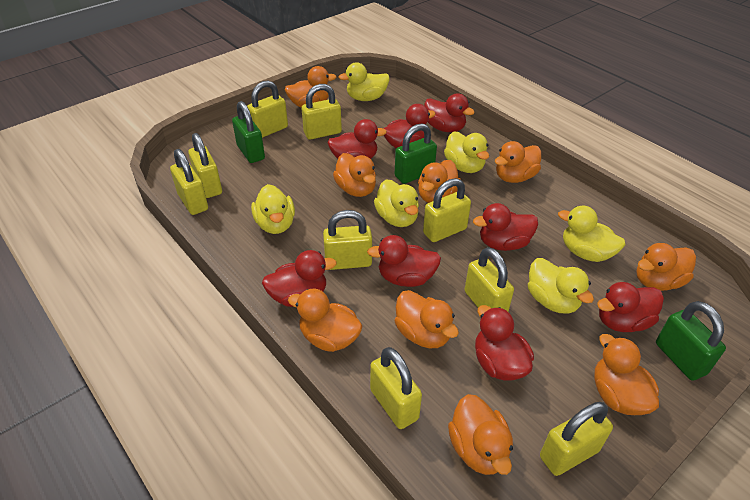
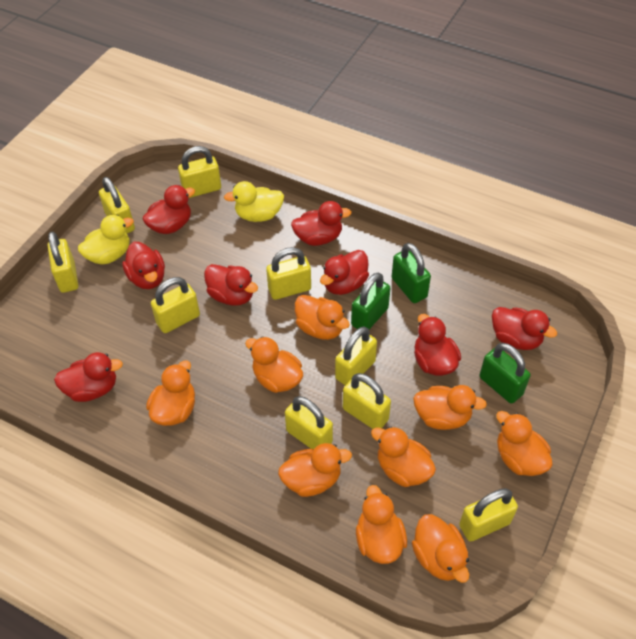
yellow duck: [251,184,295,234] [338,62,389,101] [374,179,419,227] [444,131,489,173] [528,258,594,314] [558,206,625,262] = 6 -> [78,215,134,264] [224,181,284,222] = 2

